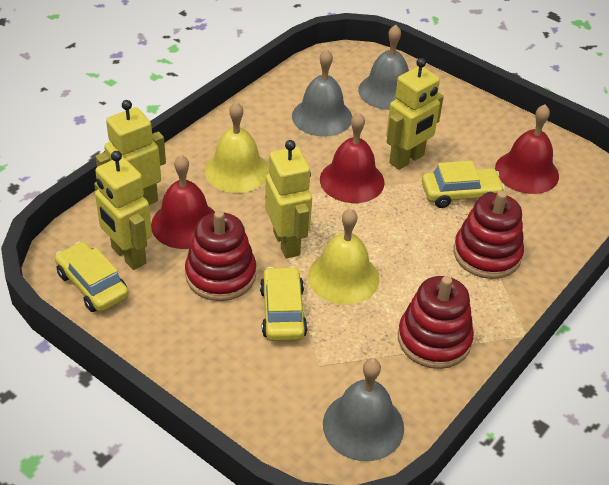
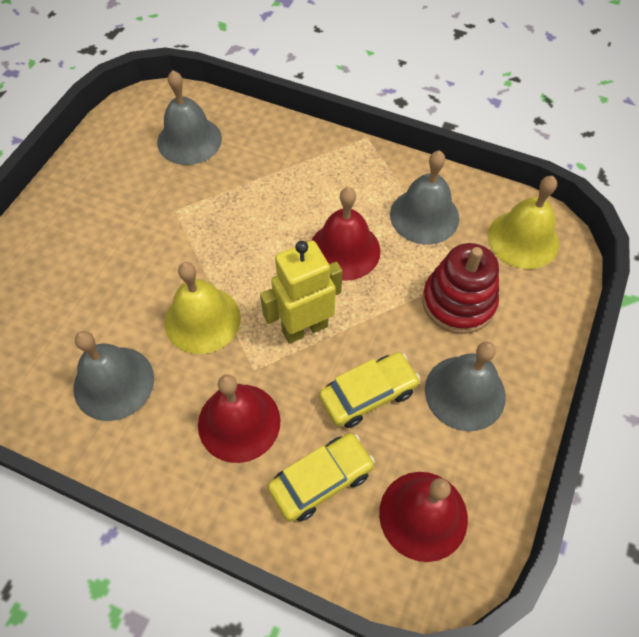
grey bell: [292,49,352,137] [323,358,404,461] [358,25,409,110] = 3 -> [73,331,154,421] [157,70,222,165] [390,150,459,244] [425,342,506,431] = 4
red stacking toy: [185,211,256,301] [398,276,474,369] [454,191,524,279] = 3 -> [422,243,499,334] = 1
yellow car: [55,242,129,312] [260,266,307,341] [422,161,505,208] = 3 -> [268,433,375,522] [319,352,420,428] = 2
yellow robot: [94,151,152,270] [95,100,166,205] [265,140,312,258] [386,58,444,170] = 4 -> [260,240,343,344] = 1

